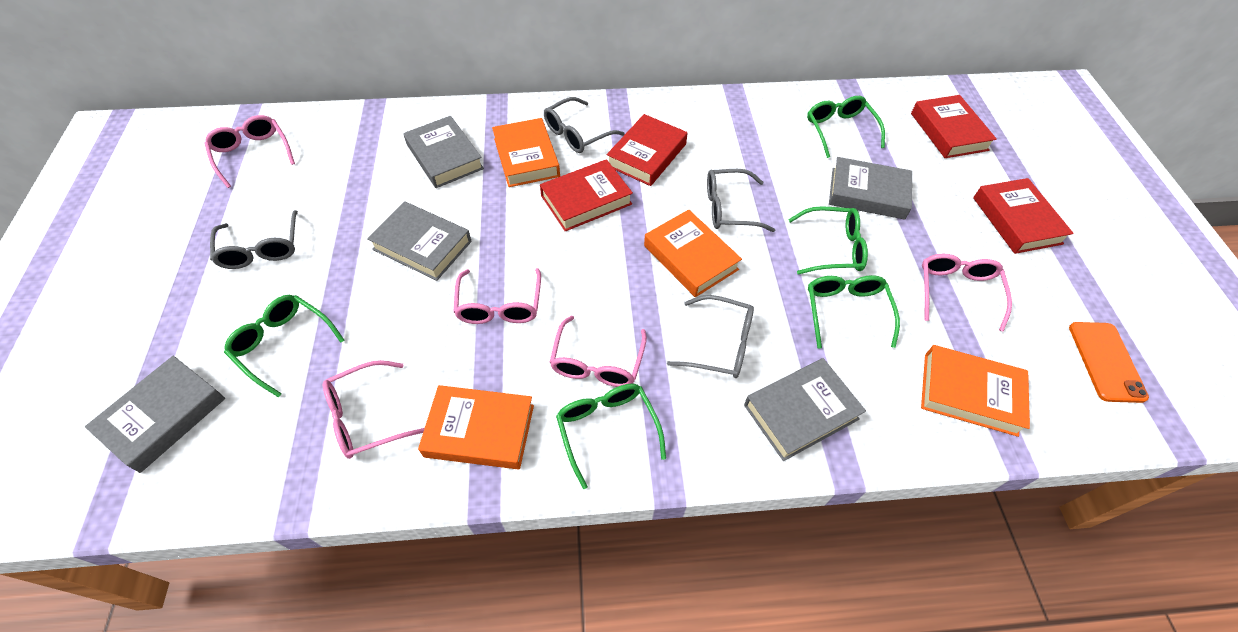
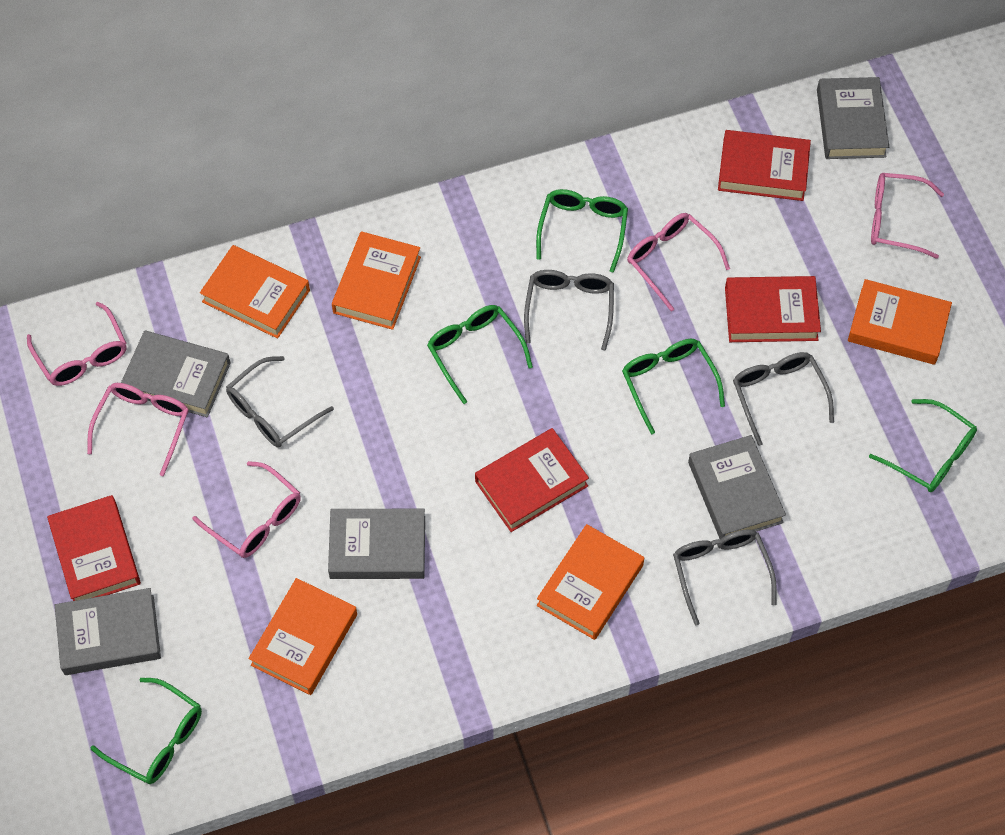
orange book: [418,385,534,469] [492,118,560,187] [644,209,742,297] [921,345,1030,437] = 4 -> [200,245,310,339] [248,578,357,695] [332,231,421,330] [537,524,644,640] [848,279,952,365] = 5
orange phone: [1069,322,1149,403] = 1 -> none = 0

